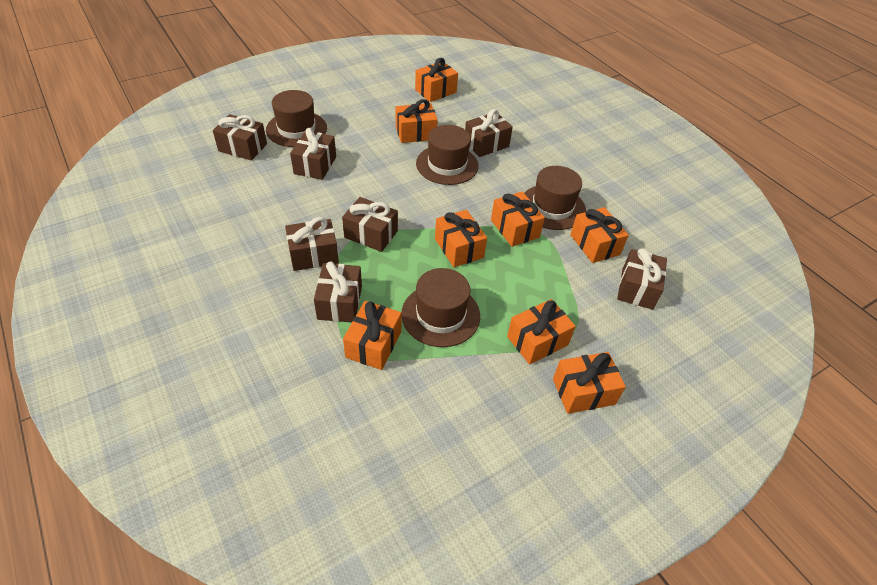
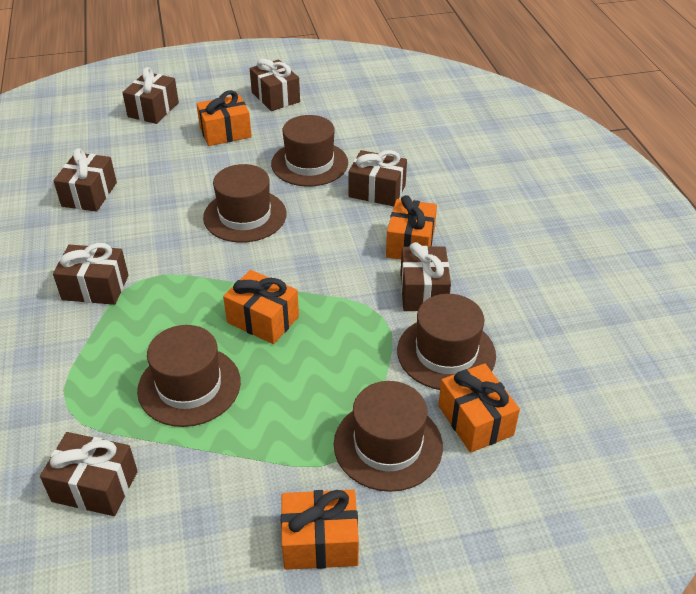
brown hat: [266,90,327,147] [401,268,480,347] [416,125,479,185] [524,166,586,230] = 4 -> [137,325,241,427] [203,164,287,243] [271,115,348,187] [334,381,443,492] [397,294,496,390] = 5
orange gift: [343,301,401,370] [396,99,438,143] [415,58,458,102] [435,210,487,267] [491,192,545,247] [507,299,576,364] [553,352,626,414] [570,207,629,263] = 8 -> [196,90,252,146] [223,270,299,344] [281,489,359,570] [386,195,437,260] [438,363,520,453] = 5

